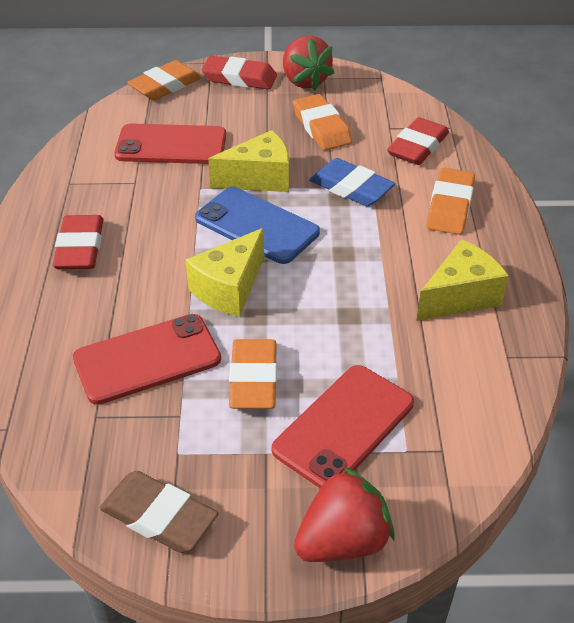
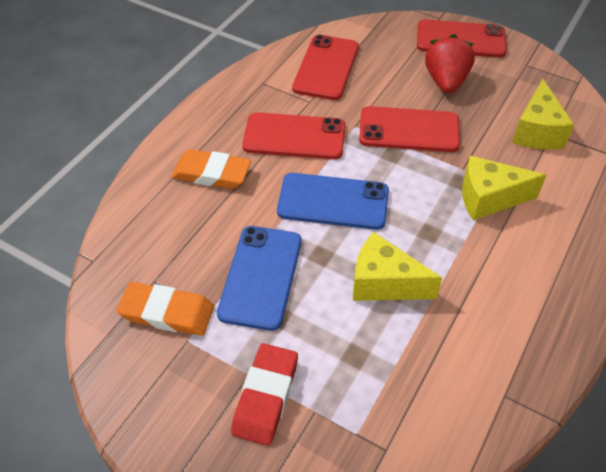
blue eraser: [309,158,395,206] = 1 -> none = 0
blue phone: [195,187,320,264] = 1 -> [217,226,302,331] [277,173,389,230] = 2
brown eraser: [100,471,218,553] = 1 -> none = 0
orange eraser: [127,60,202,100] [229,339,277,409] [293,94,352,151] [426,168,475,235] = 4 -> [117,282,214,336] [171,149,251,189] = 2
red eraser: [53,215,104,269] [202,56,277,89] [387,117,449,165] = 3 -> [231,343,298,446] = 1
red phone: [73,314,221,405] [114,123,226,164] [272,365,414,488] = 3 -> [242,112,346,159] [292,35,359,100] [359,106,460,152] [417,19,507,58] = 4
red strawberry: [283,36,334,91] [294,466,395,562] = 2 -> [425,34,475,93] = 1

